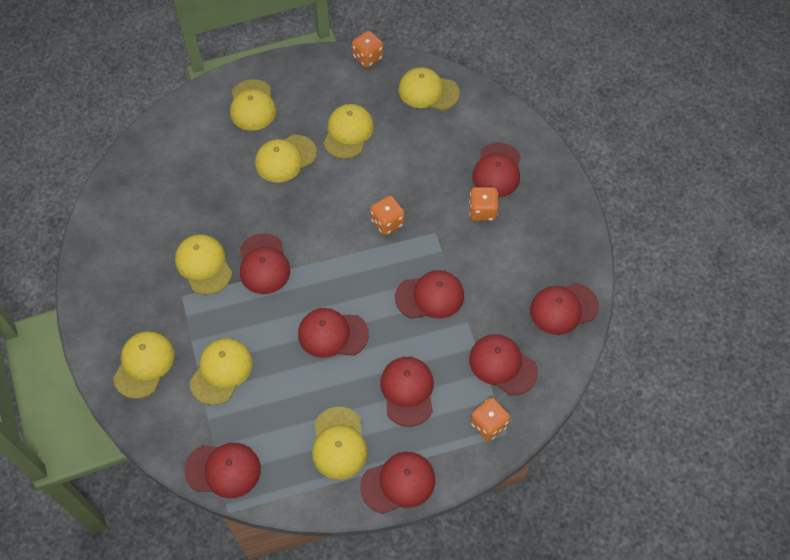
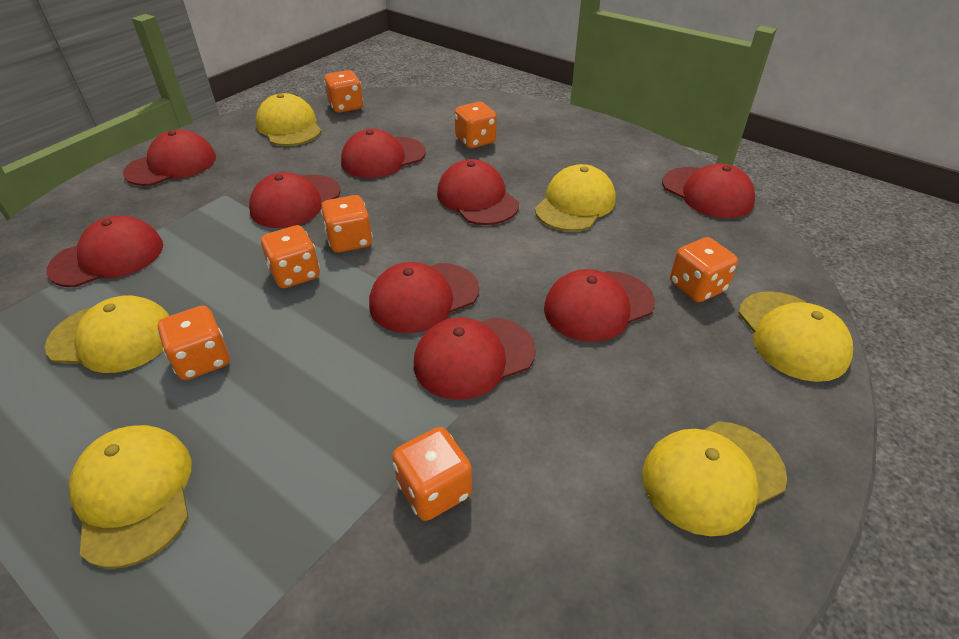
orange dice: [352,31,383,68] [370,196,404,235] [469,187,498,221] [470,398,510,441] = 4 -> [157,306,230,380] [261,225,320,288] [321,195,373,253] [324,70,363,113] [392,427,472,521] [455,102,497,148] [670,237,738,302] = 7
yellow cap: [113,331,174,399] [175,234,232,295] [190,338,253,405] [230,79,276,131] [255,135,317,183] [312,407,367,480] [323,104,374,159] [398,67,460,111] = 8 -> [45,295,170,373] [69,425,192,568] [256,93,322,146] [535,164,615,231] [642,421,787,536] [738,291,853,382] = 6

